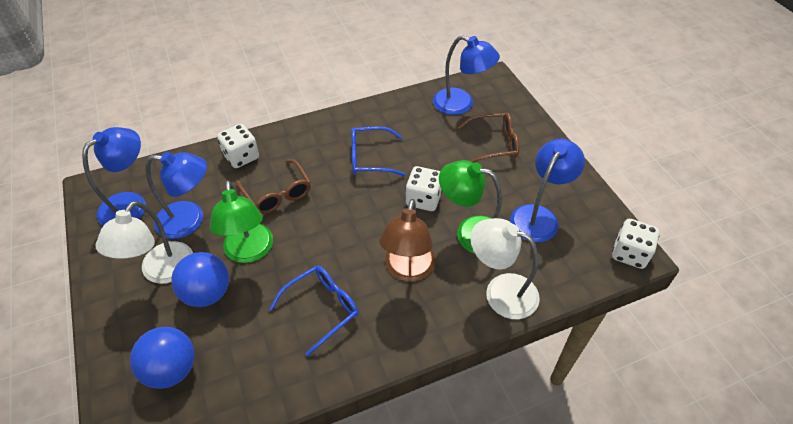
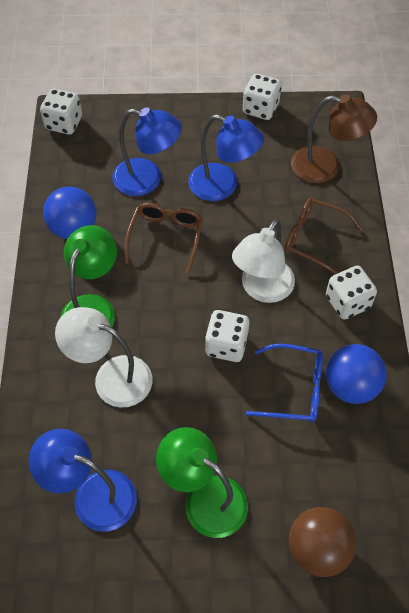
blue glasses: [269,266,359,356] [351,126,406,176] = 2 -> [246,344,323,422] = 1
blue lamp: [82,127,146,226] [145,152,207,239] [433,35,500,115] [510,139,585,242] = 4 -> [28,429,137,532] [112,108,182,196] [188,114,264,201] = 3
brown ball: none = 0 -> [289,507,357,577] = 1
white dice: [217,124,259,168] [405,166,442,211] [612,219,660,269] = 3 -> [40,89,82,135] [205,310,249,362] [243,73,281,120] [326,266,377,320] = 4

